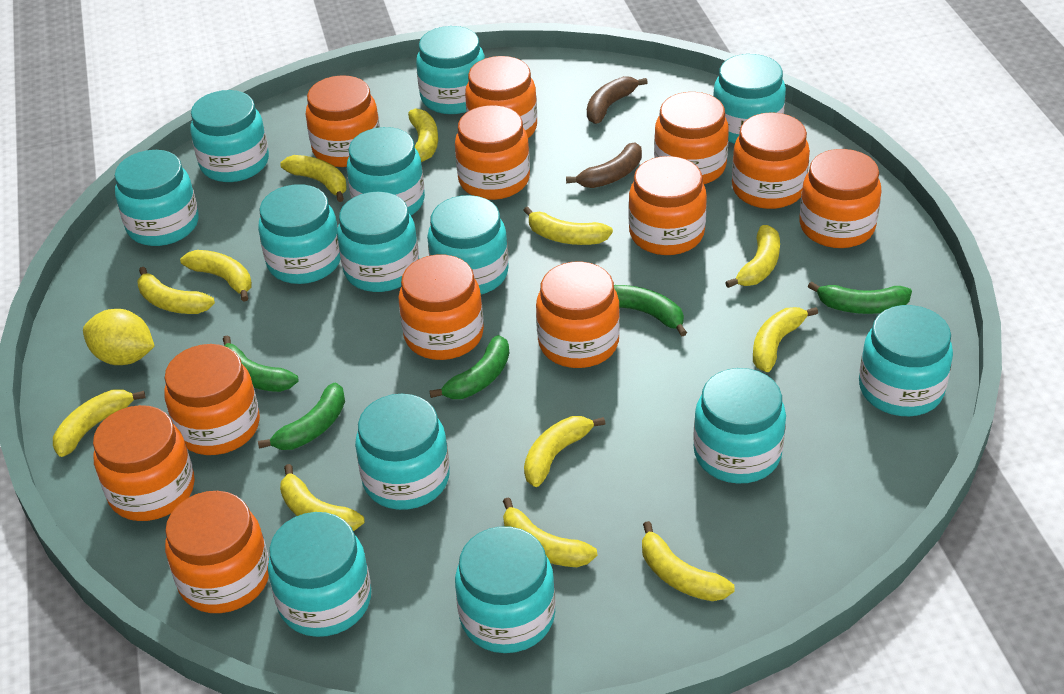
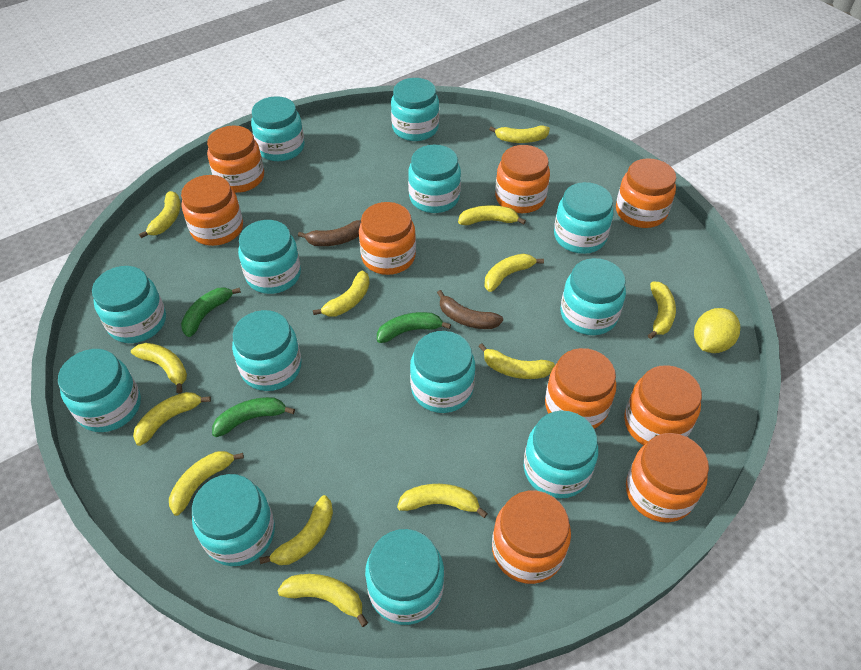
green banana: [223,335,298,392] [258,383,345,450] [429,335,509,399] [614,285,687,336] [808,281,912,314] = 5 -> [181,287,241,337] [212,397,295,437] [377,312,451,343] = 3
orange jar: [93,405,195,521] [164,344,260,455] [165,491,269,613] [306,75,380,167] [398,255,484,360] [455,105,530,200] [465,56,537,138] [536,262,620,368] [629,156,707,255] [654,92,729,184] [732,112,810,209] [800,149,881,248] = 12 -> [181,175,243,246] [207,125,264,193] [359,202,416,275] [492,491,571,584] [495,145,550,213] [545,348,616,429] [616,158,676,228] [624,365,702,445] [626,433,709,523] = 9
yellow banana: [53,389,146,457] [137,267,215,314] [180,250,252,302] [280,155,347,202] [280,464,364,531] [408,108,438,162] [503,497,597,567] [523,206,613,245] [524,416,606,487] [642,521,735,601] [725,225,780,288] [753,307,818,372] = 12 -> [131,343,187,393] [133,392,211,446] [139,191,181,238] [169,451,244,516] [259,495,333,565] [277,574,368,627] [313,271,370,316] [397,484,488,518] [458,205,526,225] [478,343,555,379] [485,254,544,292] [489,126,550,143] [648,281,676,339] = 13

